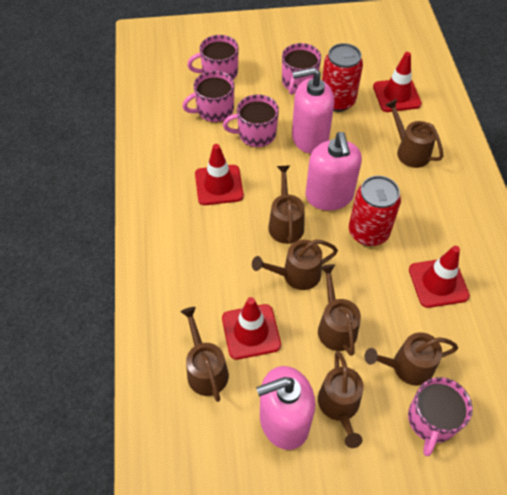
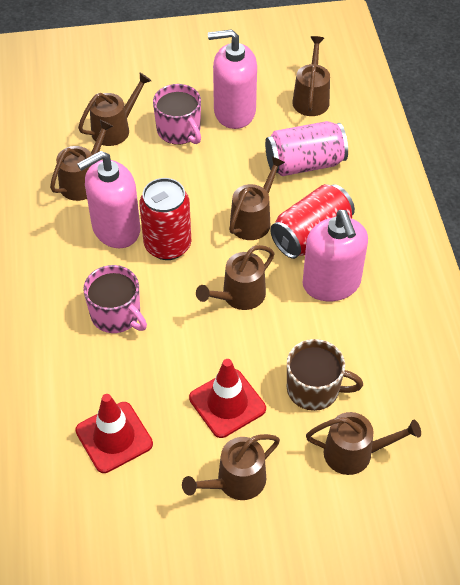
brown mug: none = 0 -> [287,339,363,411] = 1
pink can: none = 0 -> [265,121,348,176] = 1
pink mug: [182,71,234,122] [187,35,239,80] [223,94,279,147] [282,43,321,95] [408,377,473,456] = 5 -> [83,265,147,333] [153,84,201,145] = 2
red traffic cone: [195,144,244,205] [222,297,281,360] [373,52,422,112] [409,246,470,308] = 4 -> [75,394,153,473] [189,359,266,438] = 2

